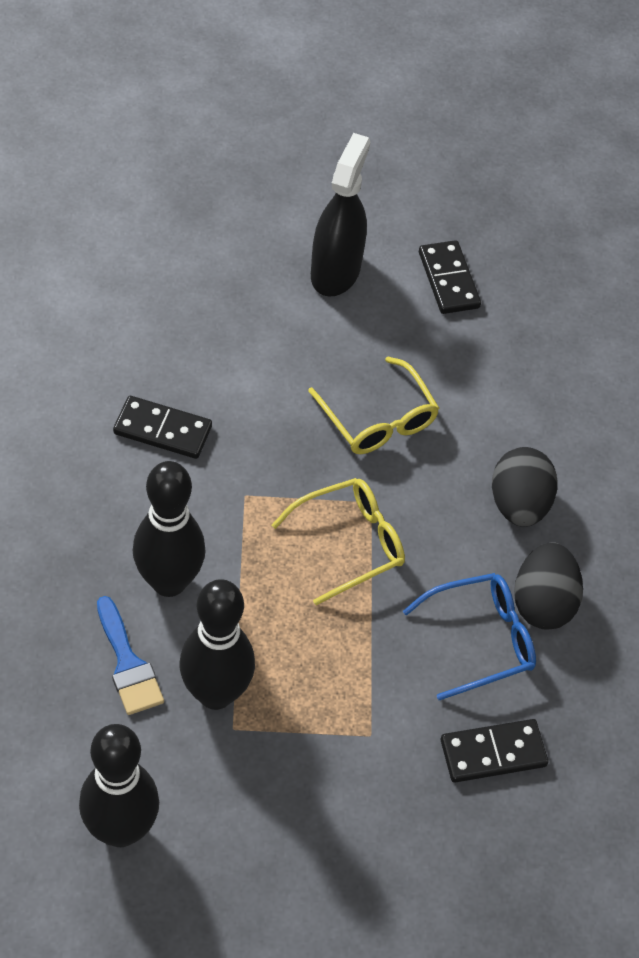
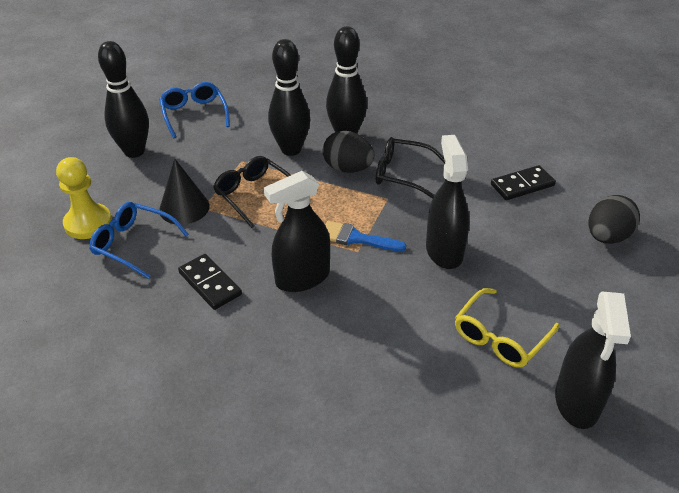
black cone: none = 0 -> [159,158,210,225] = 1
black domino: [113,396,212,459] [419,240,481,314] [441,719,548,783] = 3 -> [178,254,242,310] [491,165,556,200] = 2
black glasses: none = 0 -> [213,156,291,228] [376,137,445,198] = 2
black spray bottle: [311,133,371,297] = 1 -> [264,171,330,292] [426,135,469,269] [555,292,631,429] = 3
blue glasses: [403,573,536,700] = 1 -> [89,202,189,279] [159,82,230,138] = 2
yellow glasses: [272,478,405,605] [308,357,439,454] = 2 -> [455,288,560,367] = 1
yellow pawn: none = 0 -> [56,157,112,239] = 1

